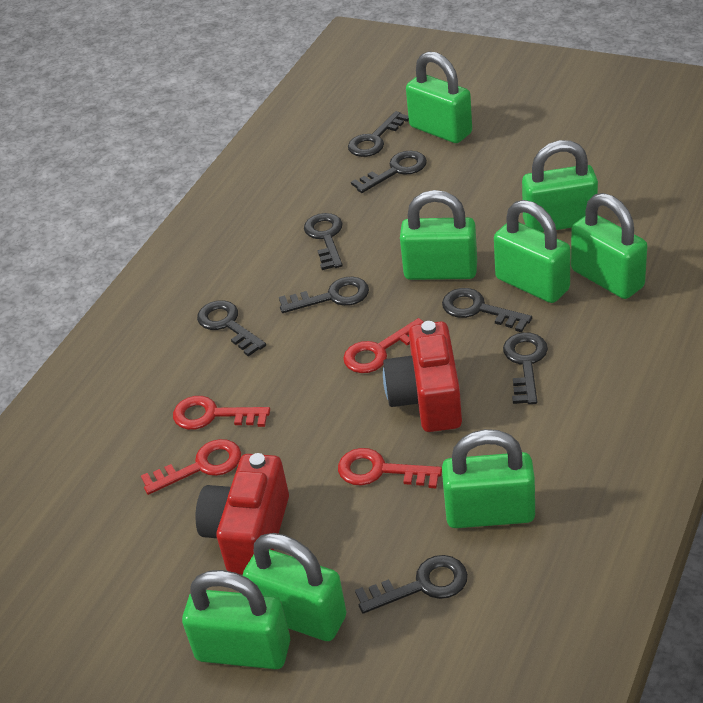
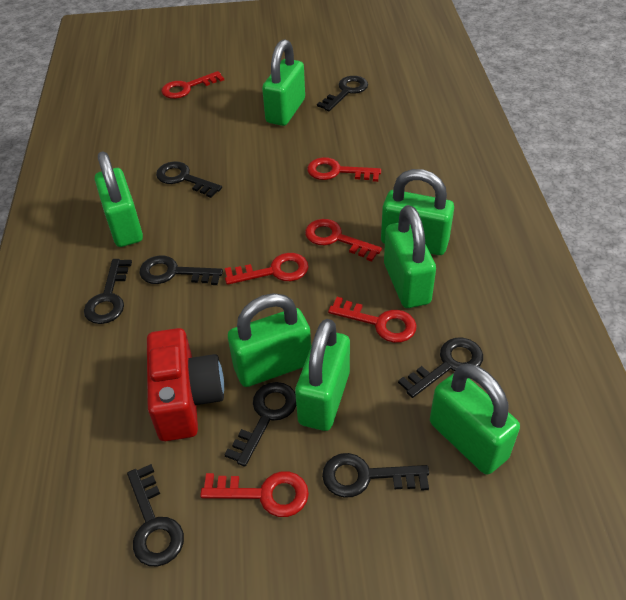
green padlock: [182,570,290,669] [243,533,346,641] [400,190,477,280] [406,51,472,143] [442,429,535,528] [494,200,571,303] [522,140,598,232] [571,193,647,299] = 8 -> [95,152,143,247] [228,293,311,387] [262,39,305,126] [295,319,350,431] [381,169,454,255] [384,205,436,308] [430,364,520,475] = 7
red camera: [196,453,289,575] [383,321,462,432] = 2 -> [147,328,224,442] = 1
red key: [141,439,241,495] [173,396,270,430] [338,448,442,488] [343,318,424,373] = 4 -> [161,71,224,99] [200,471,309,517] [225,253,309,285] [305,219,382,262] [307,157,381,182] [328,297,417,343] = 6

